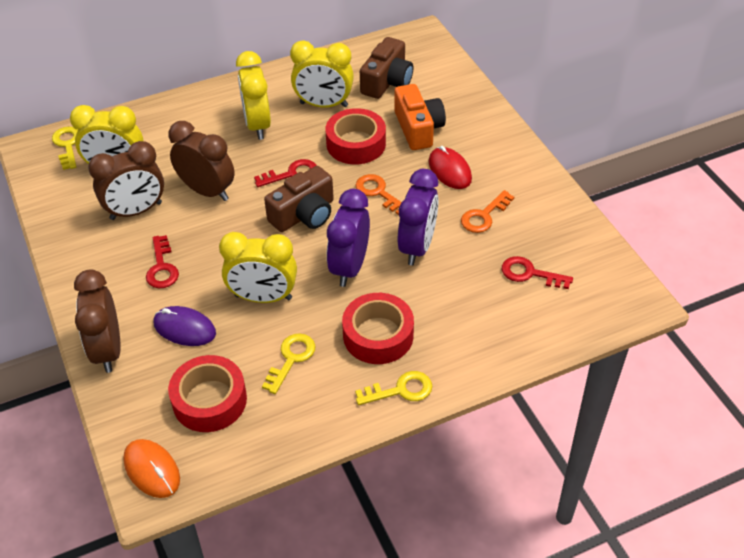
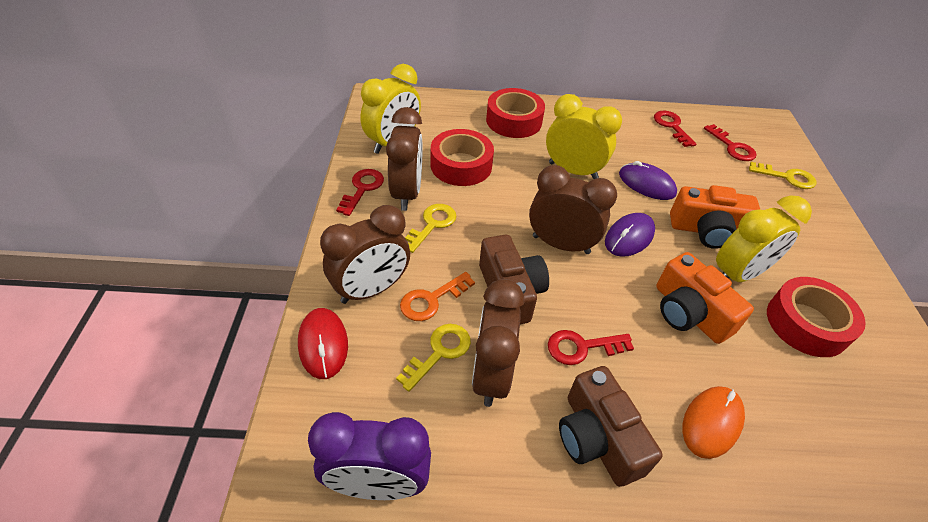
brown clock: [74,269,121,373] [88,141,164,220] [168,121,235,201] = 3 -> [320,205,410,304] [386,107,422,211] [472,279,524,407] [529,165,617,254] = 4
orange camera: [394,84,446,150] = 1 -> [656,252,754,344] [670,185,760,249] = 2
orange key: [355,174,402,215] [461,190,514,233] = 2 -> [400,272,475,321] = 1
purple clock: [327,189,370,287] [398,169,439,265] = 2 -> [308,412,431,500] = 1
purple mouse: [153,306,216,346] = 1 -> [605,213,655,257] [619,161,677,200] = 2
red key: [146,235,179,288] [254,159,317,187] [502,256,573,289] = 3 -> [336,169,384,216] [548,330,634,365] [654,111,696,147] [704,124,757,161] = 4
yellow clock: [70,105,143,164] [219,232,297,303] [236,51,271,140] [290,41,354,108] = 4 -> [360,64,421,154] [546,94,622,179] [716,195,812,282] = 3

